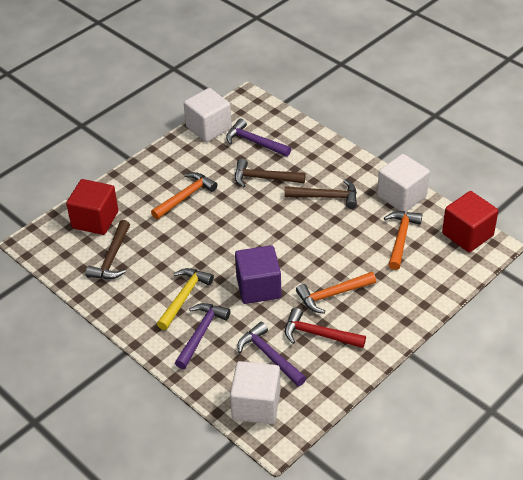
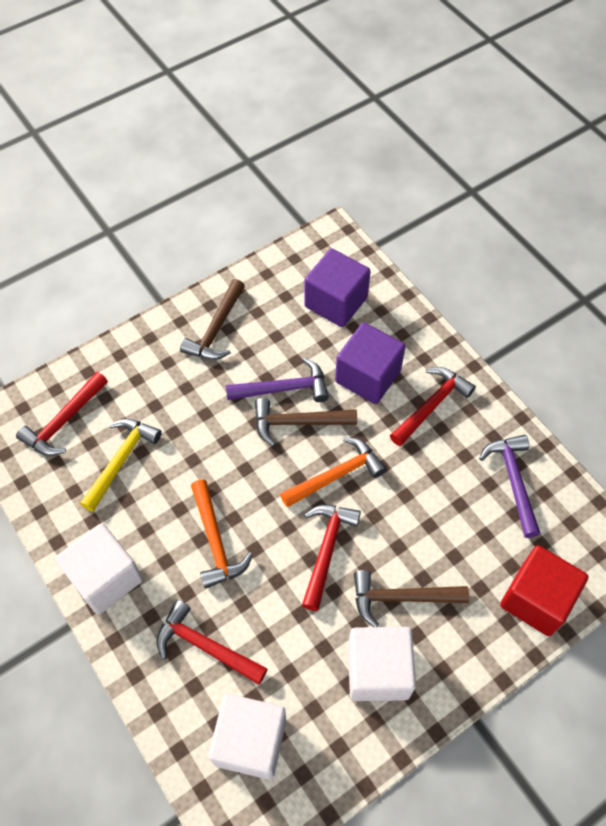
orange hammer: [151,172,218,219] [296,272,376,314] [384,211,422,270] = 3 -> [191,480,253,589] [280,437,386,507] = 2
purple cube: [235,245,281,304] = 1 -> [305,249,371,327] [335,322,406,404] = 2
purple hammer: [175,303,230,369] [226,119,291,157] [238,322,306,386] = 3 -> [226,358,329,402] [479,435,541,538] = 2
red cube: [66,179,118,235] [442,191,498,252] = 2 -> [500,545,589,636] = 1
red hammer: [285,308,366,348] = 1 -> [16,372,108,456] [156,600,268,685] [302,505,361,611] [390,367,476,446] = 4

